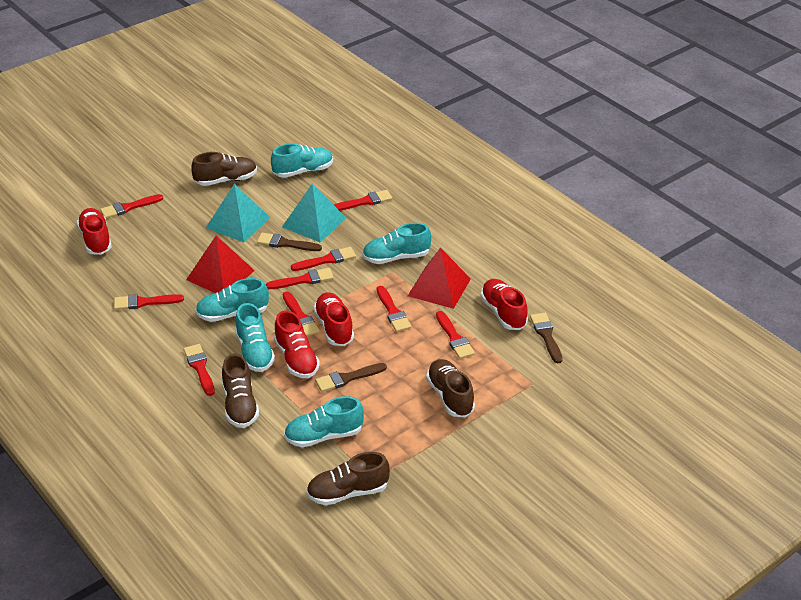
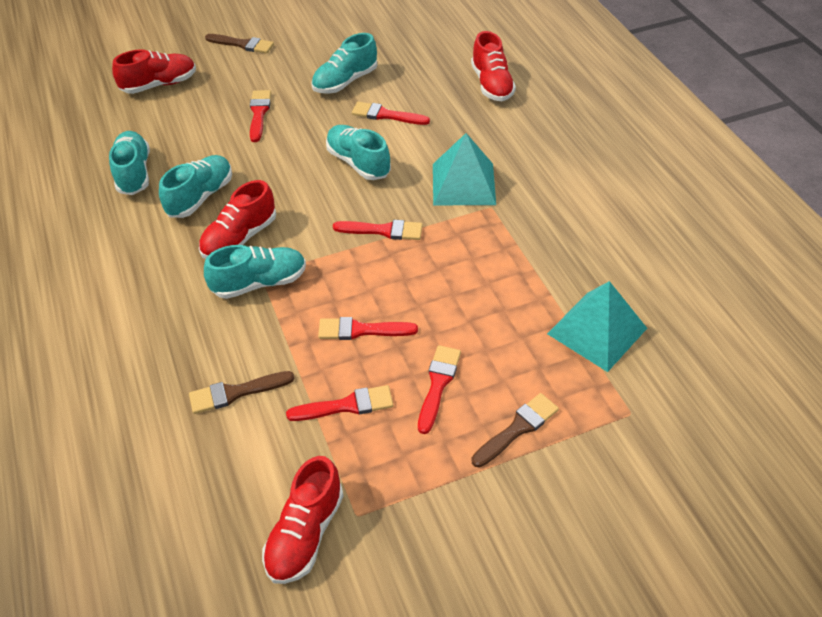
brown shoe: [191,152,257,186] [222,354,259,428] [306,452,390,505] [426,359,475,417] = 4 -> none = 0
red brush: [100,194,163,218] [114,294,184,310] [184,344,215,396] [266,268,334,289] [283,291,320,336] [291,247,356,271] [334,190,392,211] [377,286,412,332] [436,311,475,359] = 9 -> [250,90,271,142] [286,385,393,421] [318,317,418,340] [333,220,423,240] [352,102,430,125] [418,345,461,434] = 6
red pyramid: [186,236,255,293] [408,247,471,309] = 2 -> none = 0

